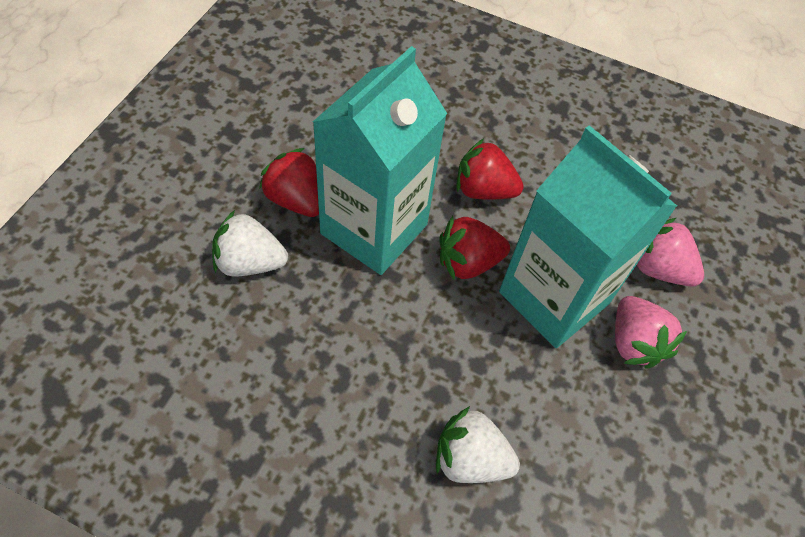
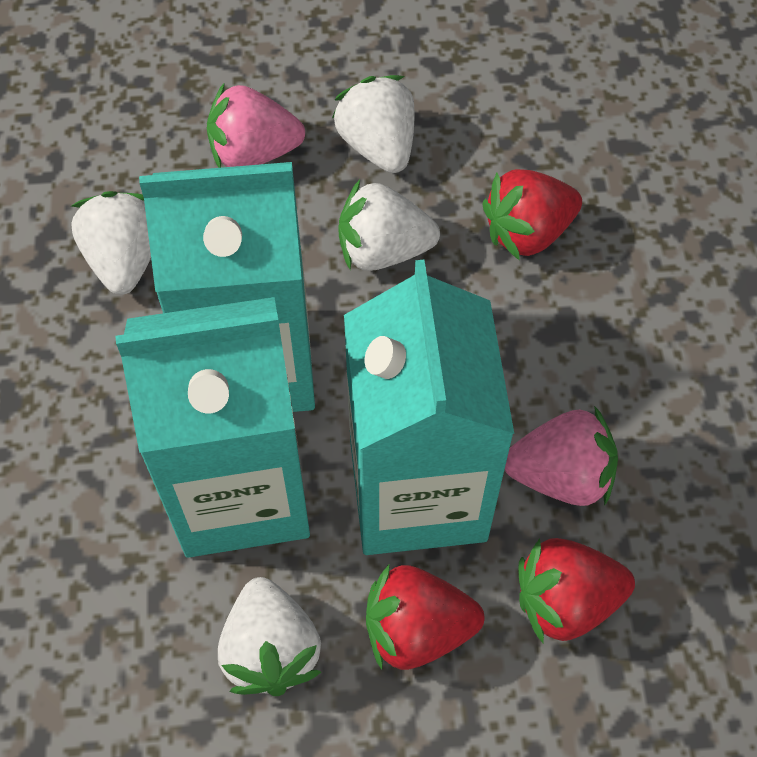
turquoise carton: [313,46,447,275] [499,125,677,348] = 2 -> [115,297,310,558] [139,162,315,412] [344,260,514,555] = 3
white strawberry: [212,210,288,277] [436,406,520,483] = 2 -> [71,191,151,295] [218,577,321,696] [332,75,414,173] [338,180,440,271] = 4

